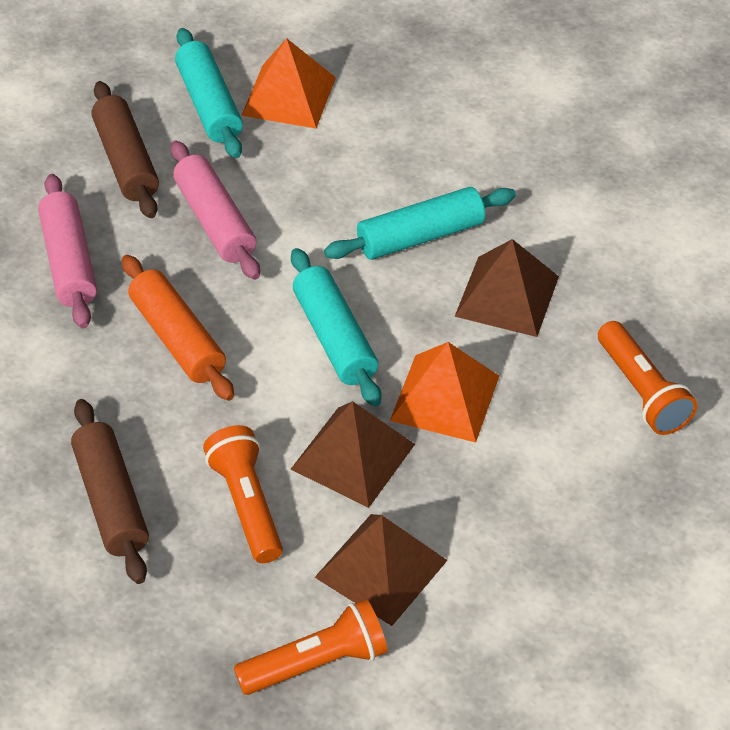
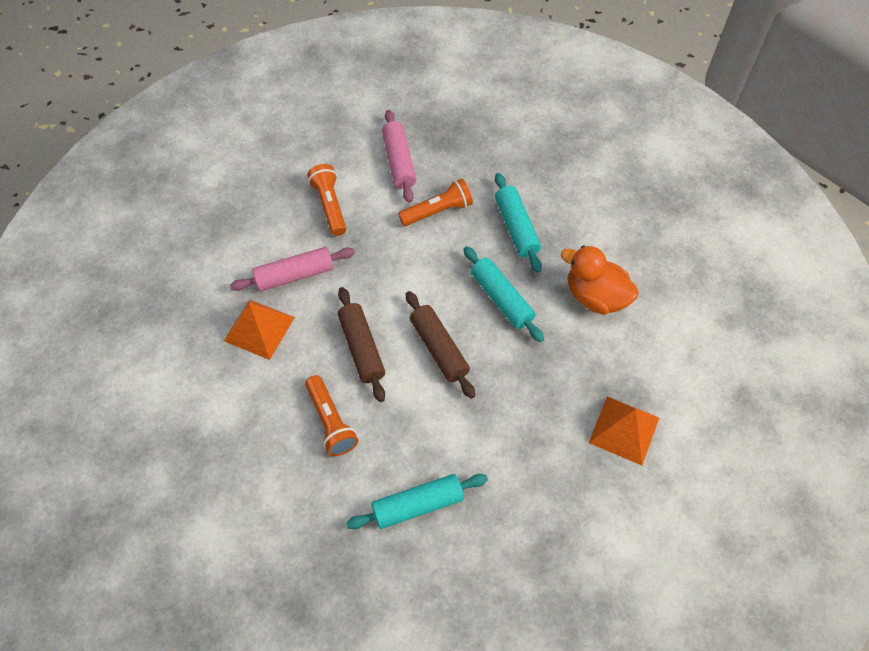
brown pyramid: [291,401,415,508] [314,514,448,626] [454,239,559,337] = 3 -> none = 0
orange duck: none = 0 -> [561,245,639,315] = 1
orange rolling pin: [122,255,234,401] = 1 -> none = 0

